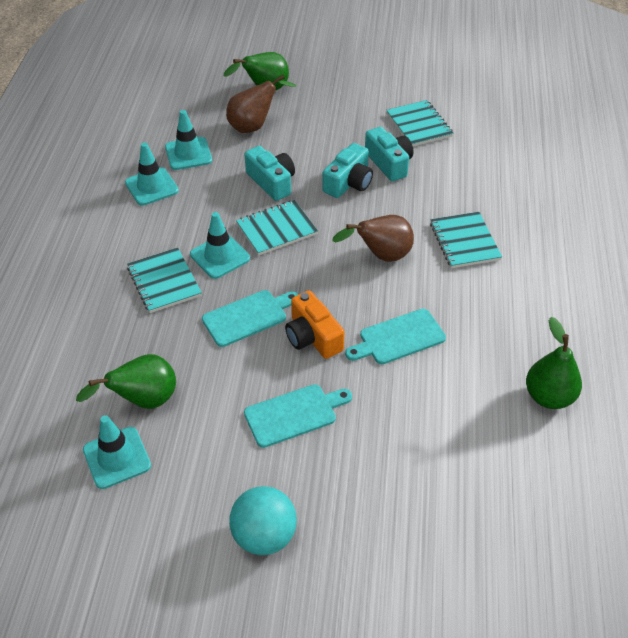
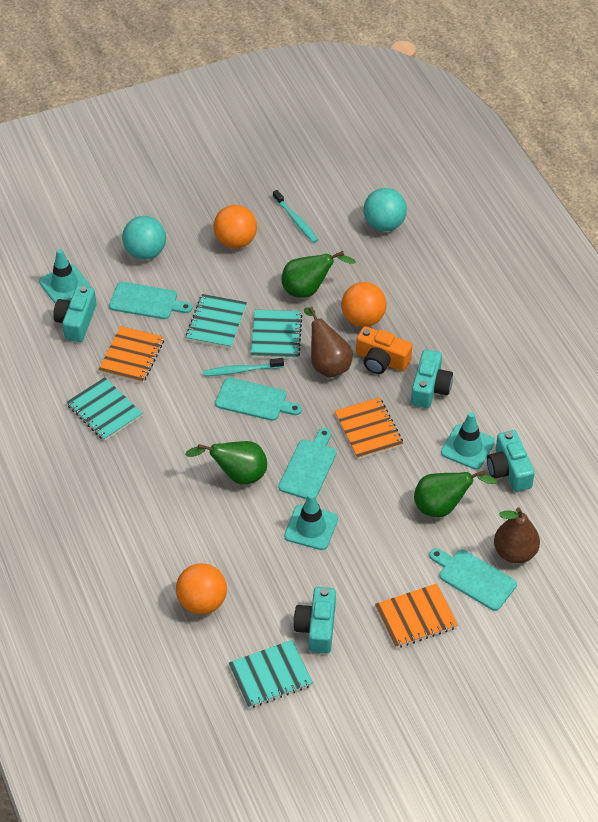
orange ball: none = 0 -> [176,563,227,615] [213,205,257,248] [341,282,386,327] = 3
orange notebook: none = 0 -> [98,326,164,383] [335,397,403,459] [375,583,458,648] = 3
turquoise ball: [229,486,297,555] = 1 -> [122,216,166,260] [364,188,407,231] = 2
turquoise camera: [244,146,295,201] [322,143,373,198] [365,127,413,182] = 3 -> [53,285,96,342] [293,587,336,654] [411,349,453,408] [487,430,535,492] = 4
turquoise cutting board: [202,290,298,347] [244,384,352,448] [345,309,446,364] = 3 -> [109,282,192,319] [215,377,302,421] [278,428,337,499] [429,548,517,611] = 4
turquoise toothbrush: none = 0 -> [203,358,284,376] [273,190,318,243] = 2
turquoise traffic cone: [83,415,151,489] [125,143,179,206] [165,110,212,170] [190,212,250,279] = 4 -> [39,249,90,303] [284,493,338,550] [441,412,495,470] = 3

